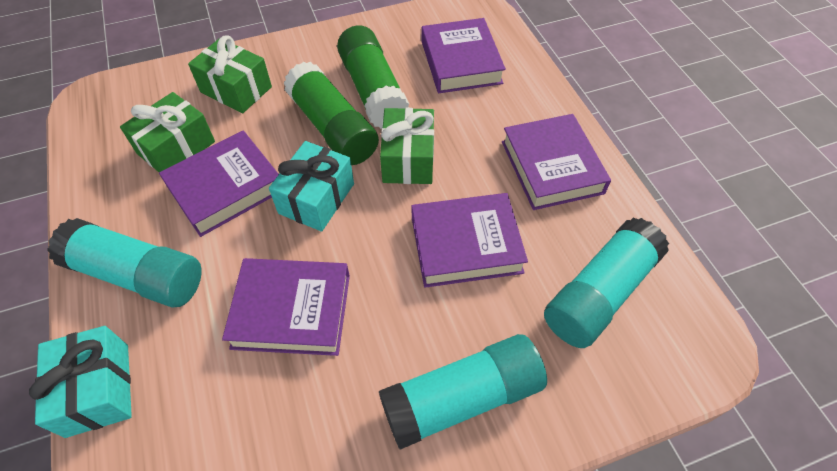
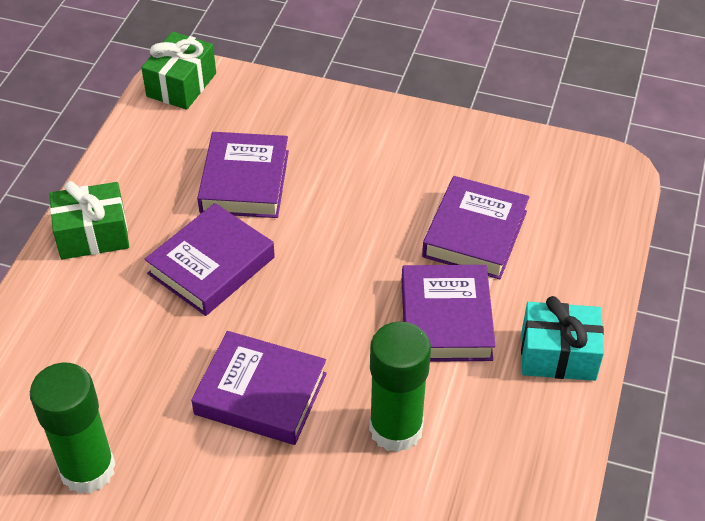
green gift: [120,92,215,172] [188,36,272,113] [380,108,434,184] = 3 -> [50,181,129,260] [141,32,216,110] = 2
turquoise gift: [29,326,132,438] [269,141,354,231] = 2 -> [521,296,604,381] = 1
turquoise glue stick: [47,218,202,308] [379,334,547,450] [544,218,669,348] = 3 -> none = 0

